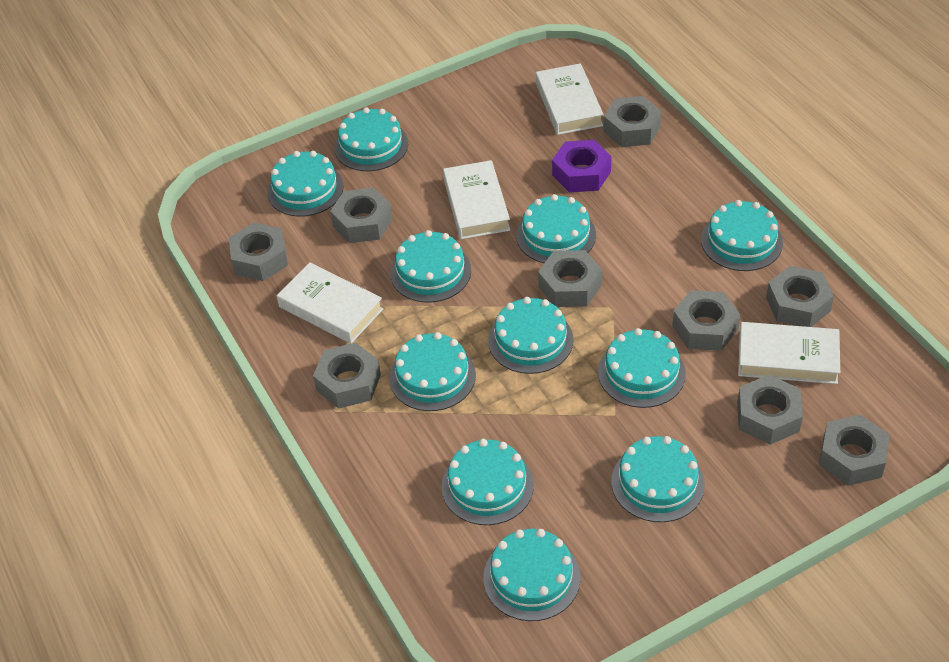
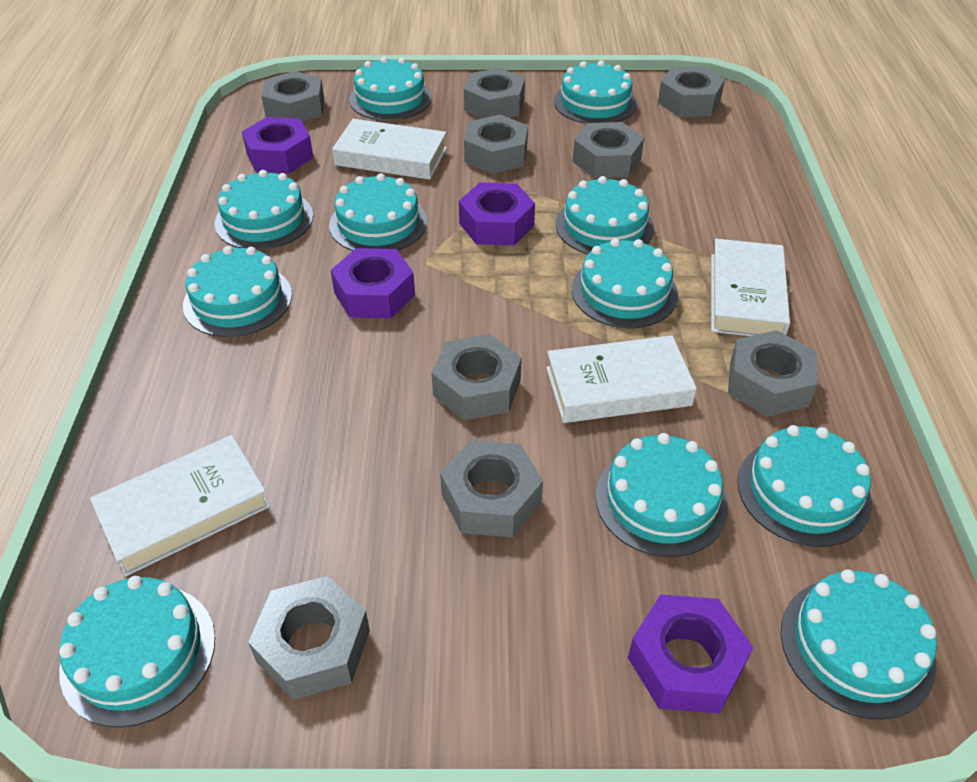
purple nut: [552,140,612,192] = 1 -> [242,117,314,174] [330,248,415,319] [459,182,535,246] [628,594,753,714] = 4

